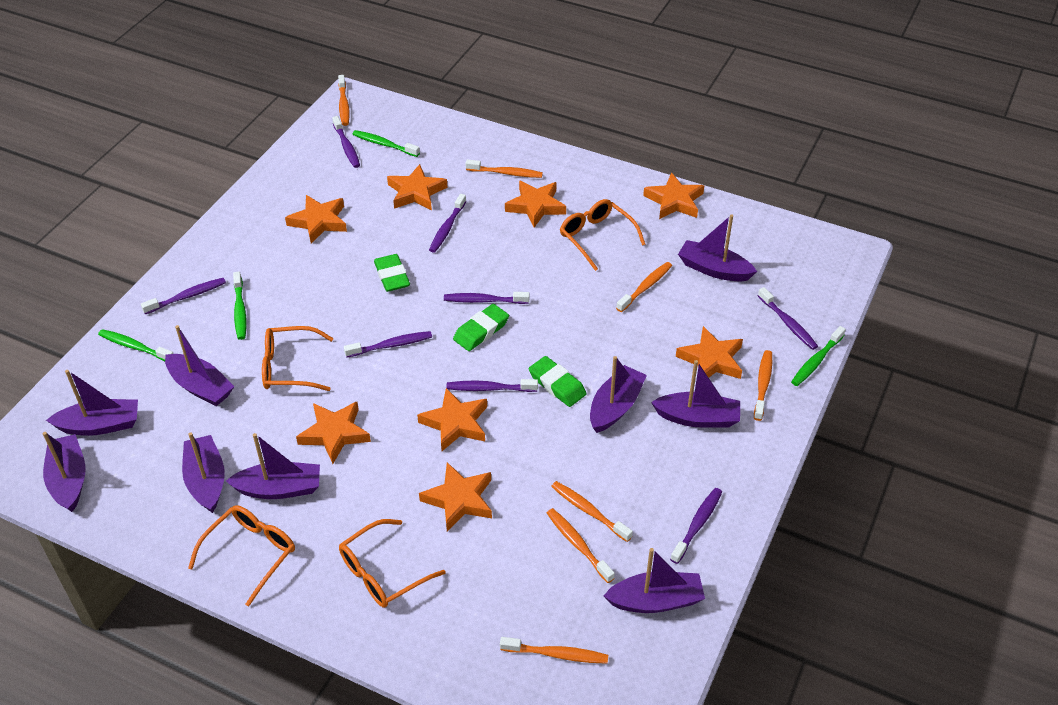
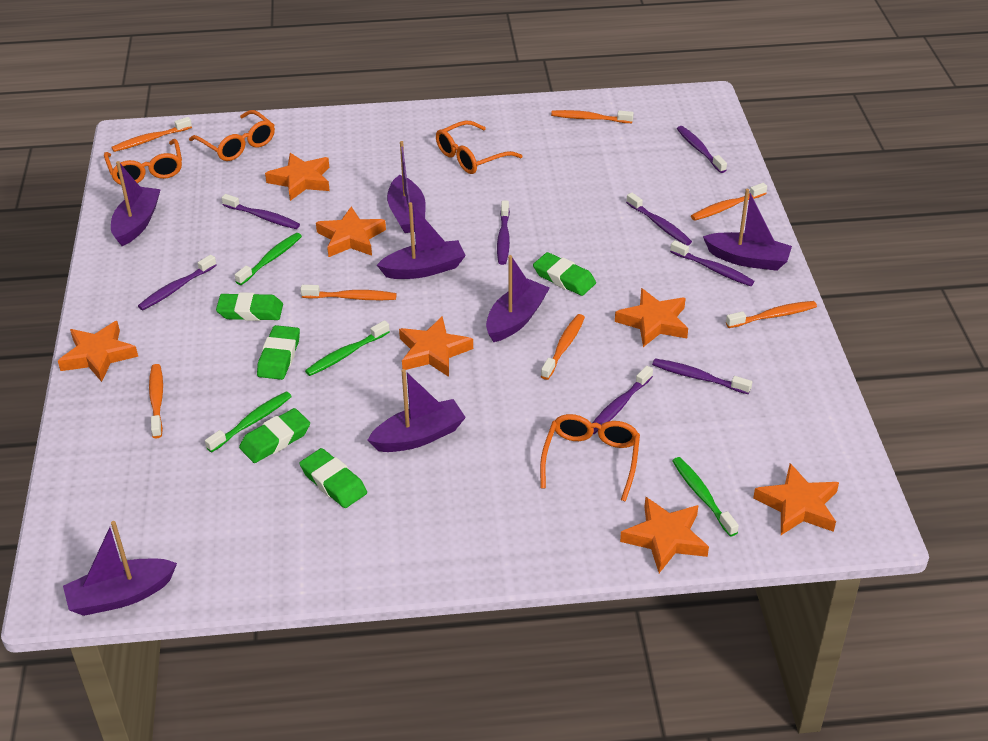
green eraser: [374,254,410,292] [453,304,509,351] [529,356,587,407] = 3 -> [216,292,283,321] [239,408,310,463] [257,325,300,380] [300,448,367,508] [533,252,596,296] = 5
orange star: [285,195,347,243] [296,402,371,464] [387,164,448,210] [417,388,487,451] [419,462,492,531] [505,181,566,228] [643,172,704,219] [676,326,743,379] = 8 -> [58,321,138,382] [265,153,330,201] [316,207,386,257] [399,317,473,377] [615,288,688,347] [620,497,709,573] [753,463,839,535] = 7
purple boat: [43,432,86,512] [46,370,138,436] [165,325,235,406] [182,432,225,513] [226,433,320,499] [590,356,647,433] [604,548,705,613] [651,360,740,428] [678,214,757,281] = 9 -> [63,521,177,616] [111,161,161,246] [367,369,466,452] [377,202,466,279] [387,141,425,233] [486,255,550,342] [703,189,792,271] = 7

